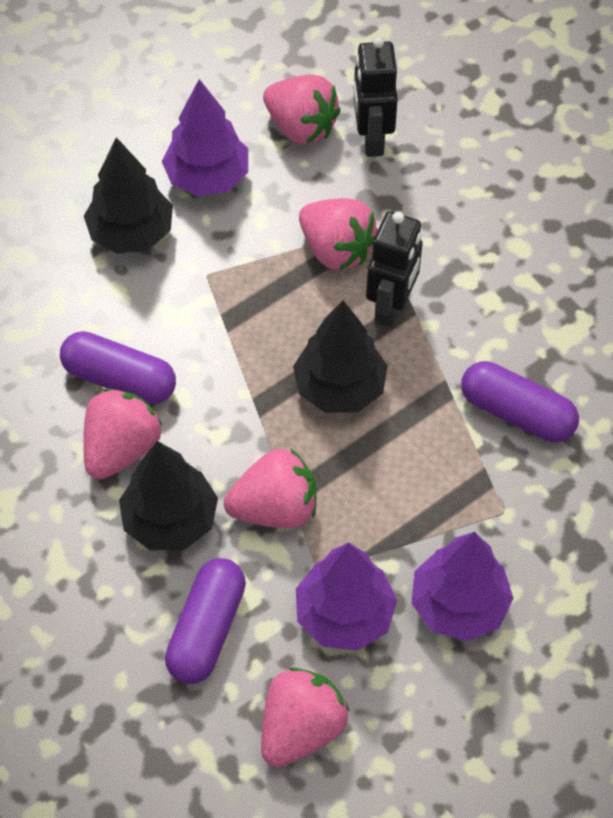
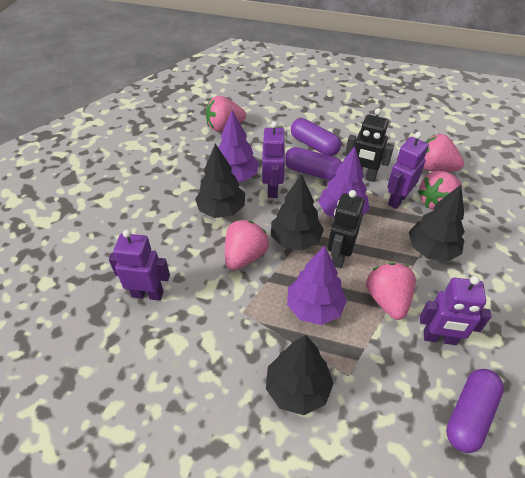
black tree: [84,137,173,254] [119,441,218,551] [293,301,388,413] = 3 -> [195,143,245,218] [266,335,334,415] [271,174,324,250] [409,185,465,262] = 4
purple robot: none = 0 -> [109,229,170,301] [262,121,286,198] [387,132,429,209] [420,276,491,345] = 4

